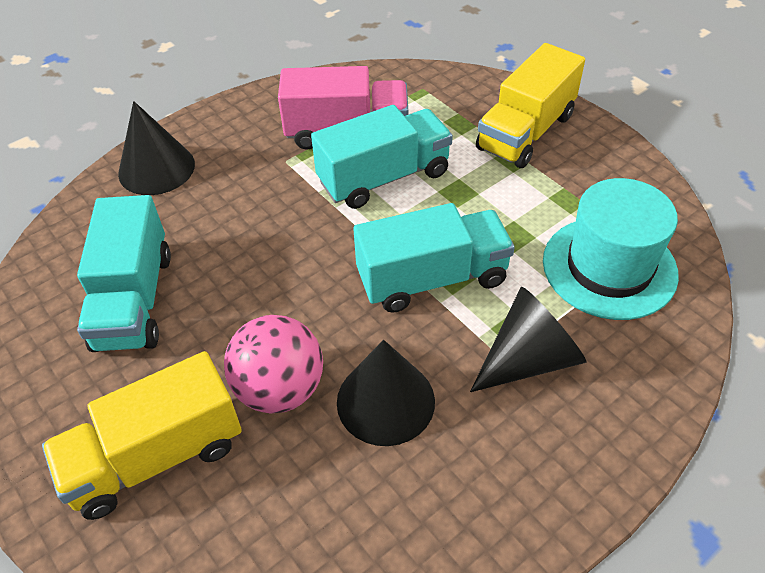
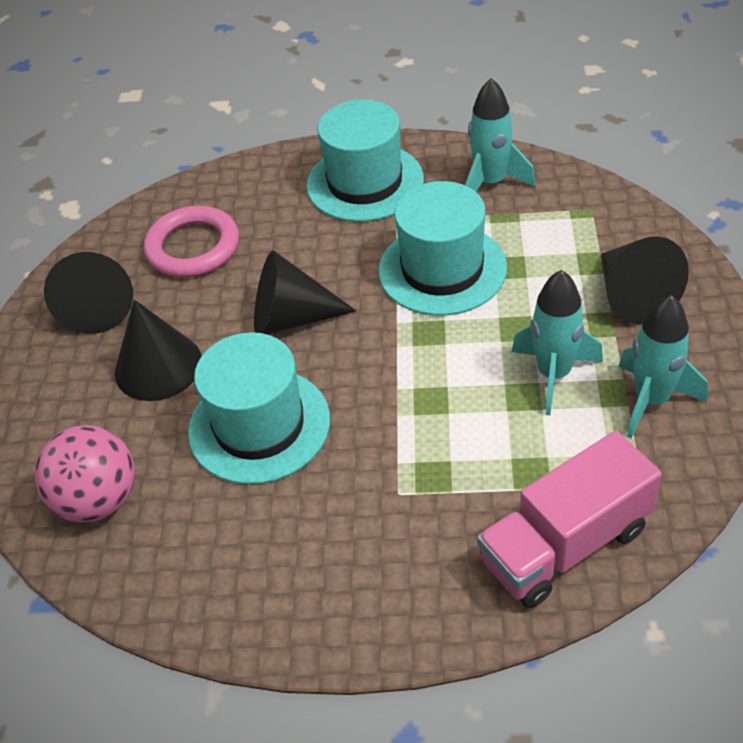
black cone: [118,101,195,195] [337,340,435,446] [470,286,586,392] = 3 -> [44,252,133,334] [115,300,202,401] [254,251,356,335] [601,236,689,324] = 4
pink ring: none = 0 -> [143,206,239,277] = 1
turquoise hat: [543,178,679,320] = 1 -> [188,332,330,484] [306,99,424,222] [378,181,507,316] = 3
turquoise rocket: none = 0 -> [465,78,535,192] [511,270,603,415] [619,295,708,439] = 3
turquoise truck: [77,195,171,352] [311,105,453,209] [353,203,515,313] = 3 -> none = 0
yellow truck: [42,351,242,520] [476,43,585,168] = 2 -> none = 0

